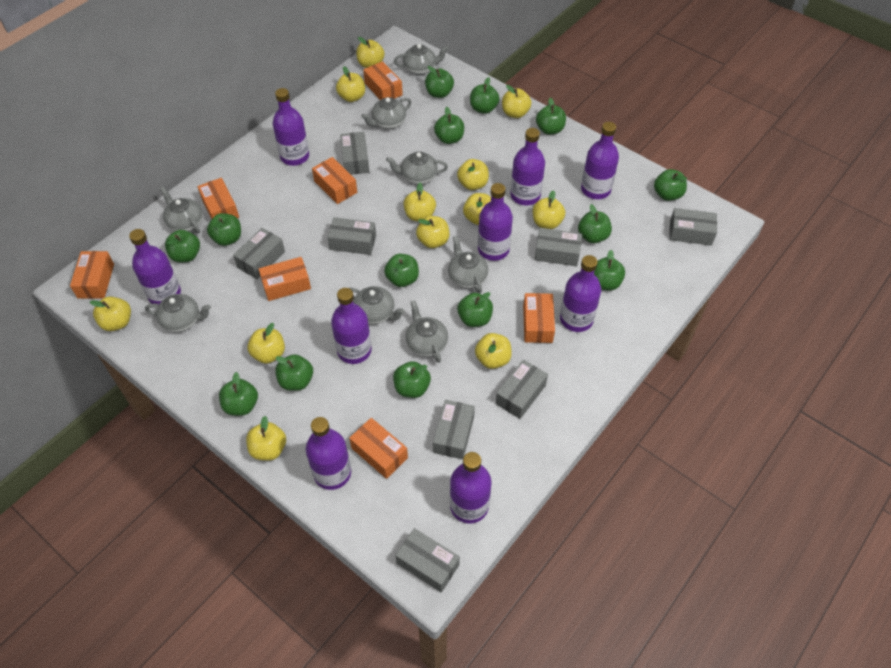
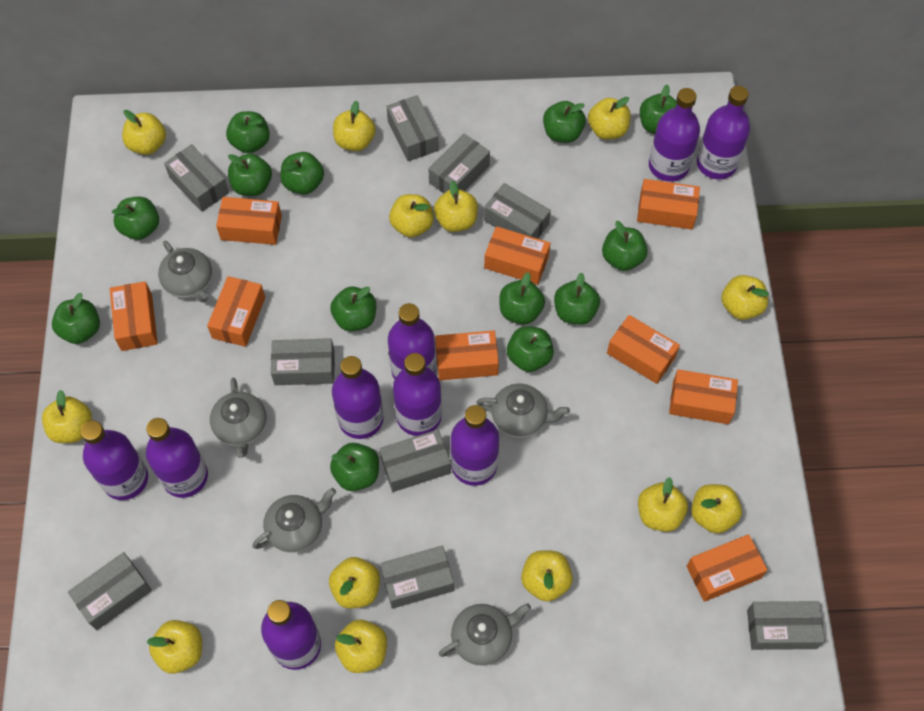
green apple: [165,230,200,262] [207,213,241,246] [219,372,258,416] [275,354,313,391] [384,254,419,287] [393,361,431,398] [425,66,454,98] [434,107,464,144] [457,292,493,327] [470,77,499,114] [536,97,566,135] [578,204,612,243] [594,250,625,290] [654,169,687,201] = 14 -> [52,293,100,344] [112,197,159,240] [226,111,270,153] [228,154,272,196] [281,152,324,195] [330,286,376,331] [330,443,379,491] [499,272,545,324] [507,326,554,372] [543,101,586,143] [554,272,600,325] [602,221,648,271] [640,85,677,134] = 13
grey box: [233,228,285,279] [327,217,376,255] [340,132,369,175] [395,528,460,592] [433,400,475,459] [496,360,548,419] [534,228,582,266] [669,208,717,246] = 8 -> [68,552,152,630] [164,144,229,212] [271,338,335,385] [380,429,451,492] [380,546,454,609] [387,95,439,161] [428,134,490,193] [484,183,551,239] [747,601,825,650] = 9
grey teapot: [145,294,211,332] [160,187,203,233] [349,286,405,324] [361,97,412,129] [386,152,448,185] [394,44,448,75] [406,300,448,363] [448,236,488,293] = 8 -> [158,241,212,302] [210,378,267,458] [252,488,336,553] [439,603,531,666] [476,383,570,438] = 5
orange box: [70,251,114,299] [197,178,239,219] [259,257,311,301] [312,157,357,204] [349,418,408,479] [363,61,403,100] [523,293,555,343] = 7 -> [110,281,158,351] [207,276,265,347] [216,197,282,245] [435,330,499,380] [484,226,550,285] [607,315,680,384] [637,179,700,230] [669,369,738,424] [687,534,767,602] = 9
yellow apple: [90,297,131,331] [246,416,286,461] [247,323,285,364] [336,66,365,102] [356,37,385,68] [403,183,436,221] [416,216,449,248] [457,159,489,190] [463,193,491,225] [475,333,512,369] [502,85,532,118] [533,190,565,229] = 12 -> [42,390,92,443] [122,110,166,155] [147,620,202,674] [329,557,380,608] [333,100,376,151] [335,620,387,673] [389,194,434,237] [434,181,478,232] [521,550,573,602] [588,97,631,140] [638,477,688,532] [691,484,742,533] [721,275,769,320] = 13

